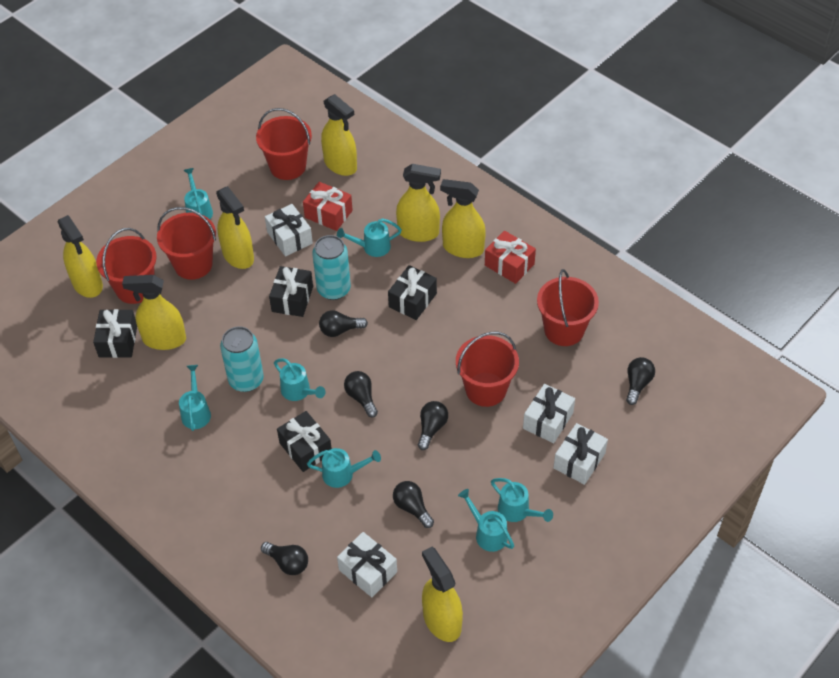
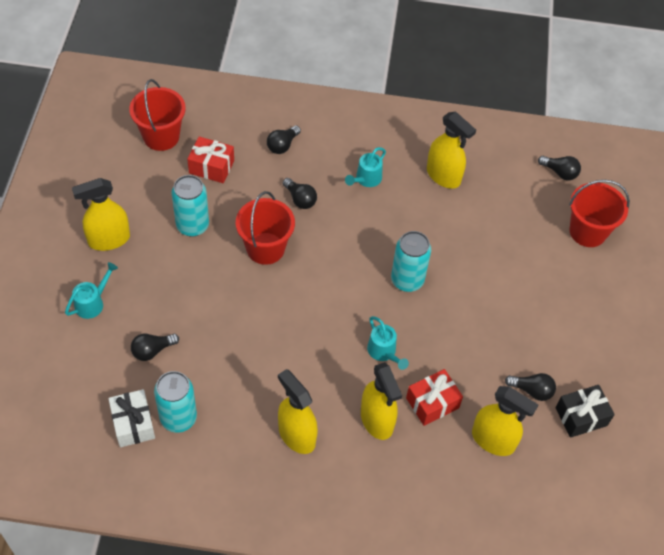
black gift: [93,309,137,358] [269,266,313,317] [277,411,332,472] [388,265,437,320] = 4 -> [555,385,615,438] = 1
black light bulb: [261,542,308,575] [319,310,368,337] [344,371,378,418] [393,481,434,528] [418,401,448,450] [626,357,655,405] = 6 -> [131,334,179,361] [267,125,301,154] [283,178,317,209] [505,373,556,401] [538,156,581,180] = 5
red bucket: [96,228,157,304] [157,207,216,280] [256,108,312,180] [456,332,519,407] [537,269,599,346] = 5 -> [129,79,186,151] [236,191,295,265] [569,180,630,247] = 3
turquoise can: [220,326,264,392] [312,235,351,300] = 2 -> [154,371,197,433] [172,175,209,237] [391,231,431,292] = 3
turquoise watering can: [179,365,211,431] [184,168,213,219] [274,358,325,401] [307,448,381,488] [337,218,402,257] [458,489,514,552] [491,478,553,522] = 7 -> [65,262,118,319] [345,147,386,187] [367,316,409,370] = 3
white gift: [265,204,313,256] [337,532,397,597] [523,384,575,443] [553,423,608,485] = 4 -> [108,389,155,447] = 1
yellow spray bottle: [58,215,103,298] [122,275,186,350] [216,186,254,269] [321,94,357,176] [396,164,441,242] [422,547,463,642] [440,179,486,258] = 7 -> [72,178,130,251] [278,369,318,454] [361,362,402,440] [427,112,476,189] [472,386,538,456] = 5

